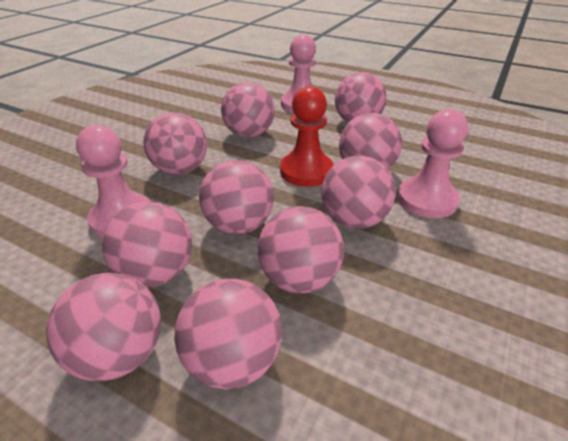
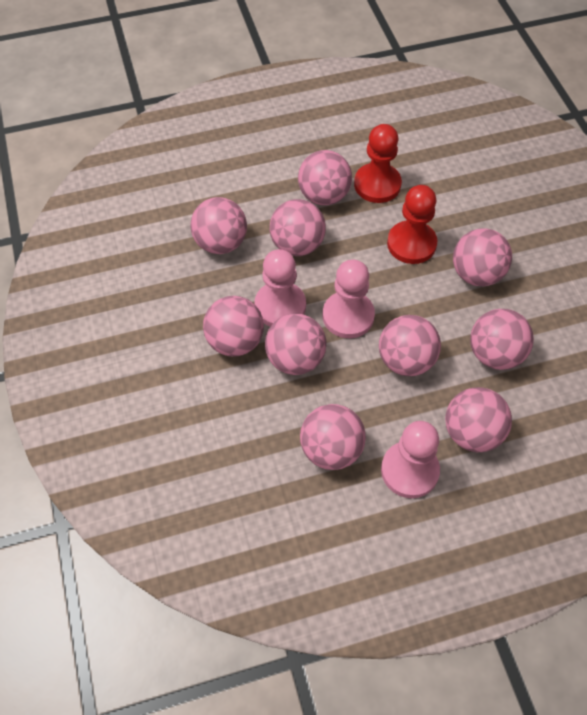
red pawn: [280,86,333,187] = 1 -> [354,124,402,203] [387,185,437,264] = 2

